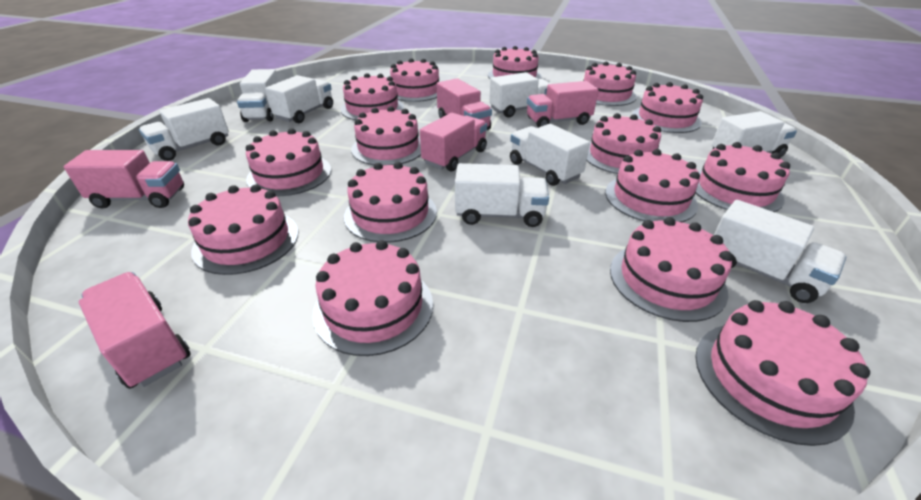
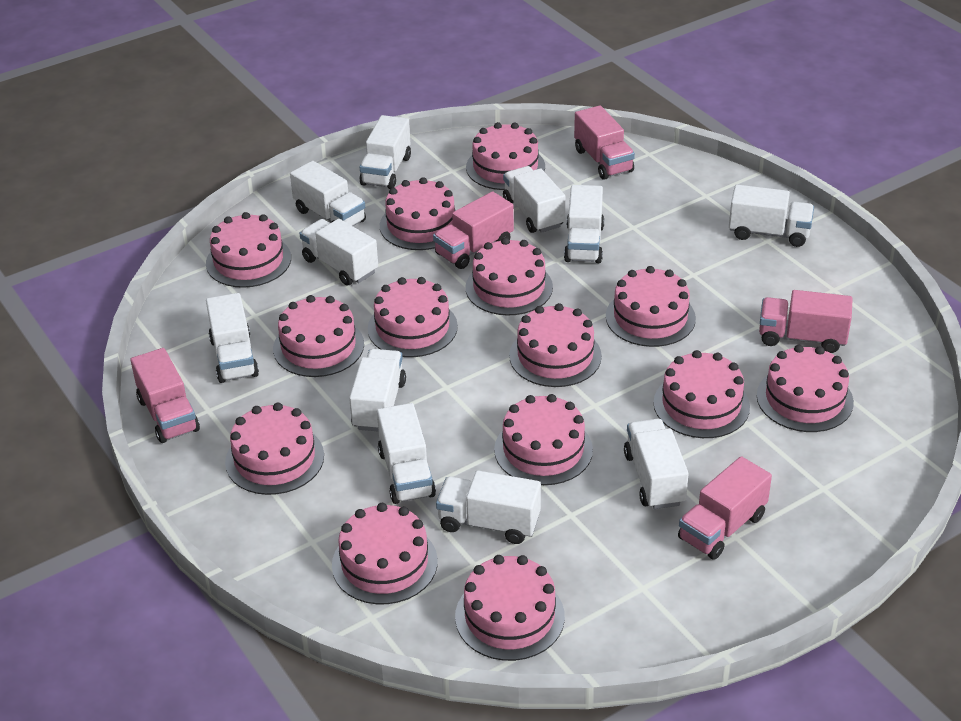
pink cake: [188,185,298,275] [246,128,331,196] [313,240,433,356] [341,73,404,120] [344,162,437,243] [351,106,421,165] [390,58,439,102] [488,46,541,79] [583,62,637,106] [587,113,661,174] [605,149,700,222] [610,217,733,322] [632,82,703,133] [695,142,790,212] [696,300,870,446] = 15 -> [206,212,291,288] [225,403,324,495] [273,295,364,377] [332,503,438,604] [368,277,458,357] [380,177,456,250] [455,555,565,661] [465,237,553,316] [466,122,545,190] [494,394,593,485] [509,303,602,387] [606,266,696,347] [653,350,750,438] [757,345,854,432] = 14
white truck: [139,98,229,161] [237,69,279,122] [265,75,333,123] [455,163,549,227] [489,72,551,118] [510,124,590,186] [711,111,797,157] [714,200,846,303] = 8 -> [206,293,259,383] [290,161,366,226] [300,219,378,286] [349,349,406,432] [360,115,411,189] [377,403,436,504] [436,470,541,544] [503,166,565,233] [564,185,604,263] [624,419,689,509] [729,185,814,247] = 11

